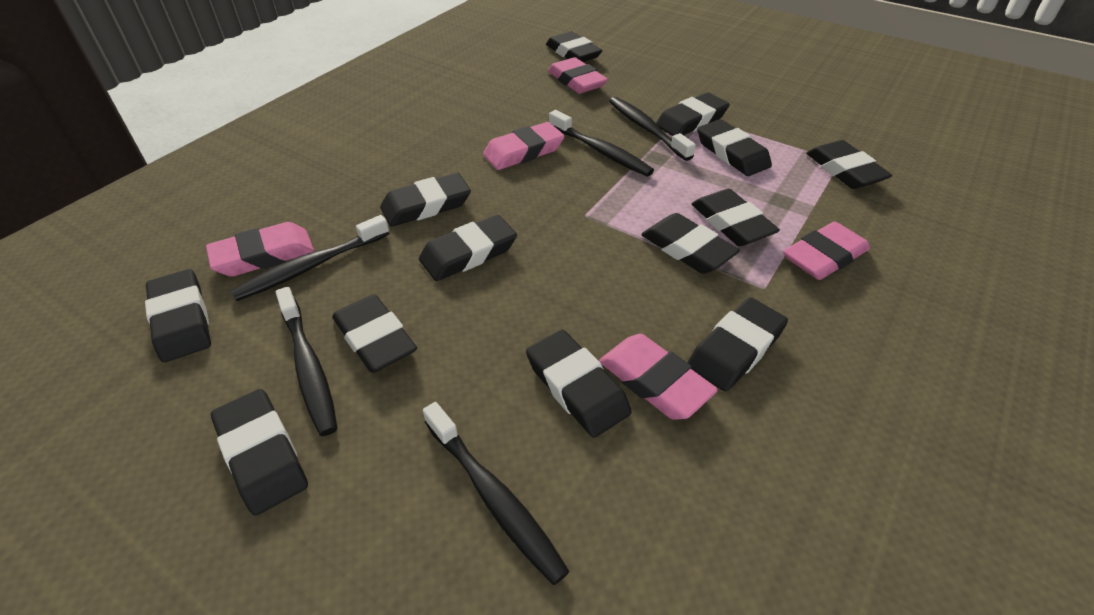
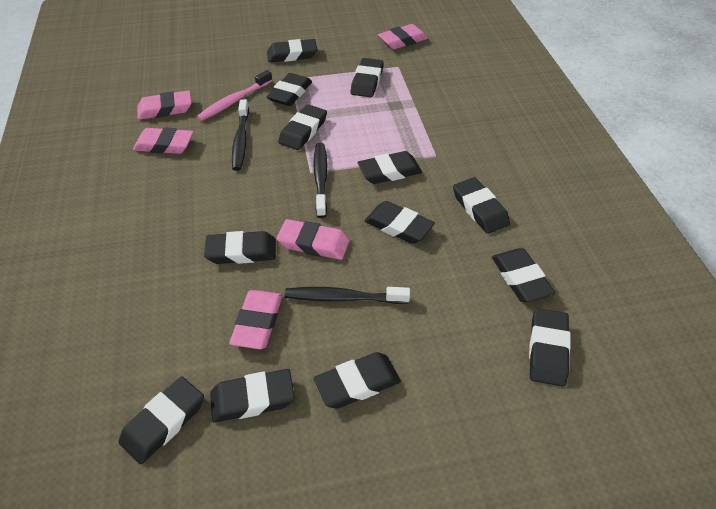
black toothbrush: [231,215,390,301] [276,287,338,436] [423,402,569,585] [549,110,654,176] [609,97,696,161] = 5 -> [232,99,249,171] [285,287,410,304] [313,143,327,218] = 3
pink toothbrush: none = 0 -> [197,70,272,121] = 1

